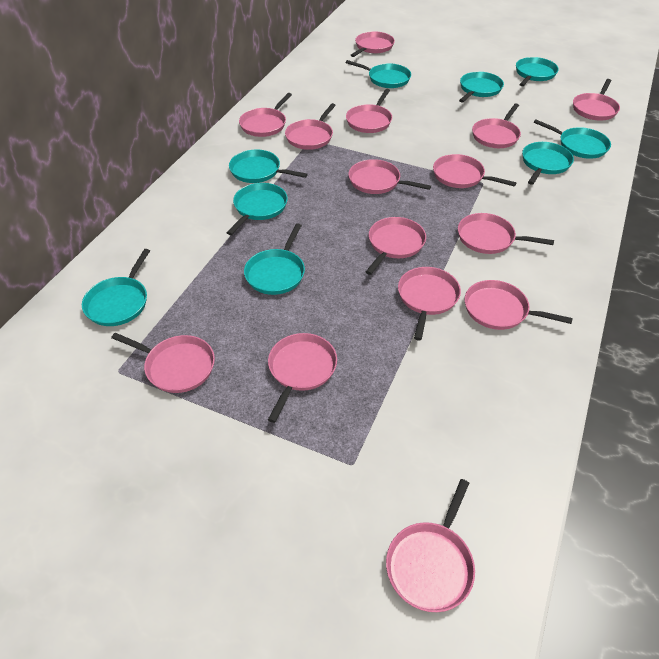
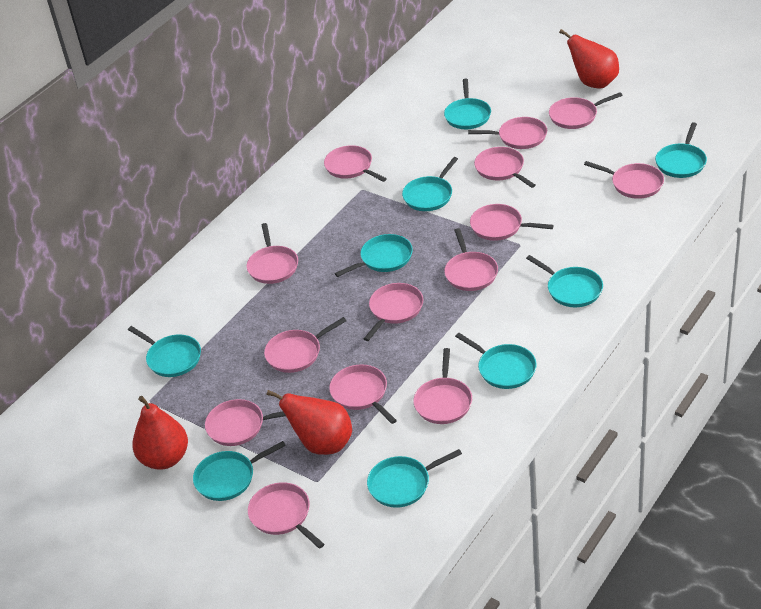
pink pan: [111,333,215,393] [239,93,292,137] [268,333,337,423] [285,103,336,150] [346,89,392,133] [349,159,431,194] [351,31,395,57] [366,217,426,275] [386,479,475,612] [398,267,461,341] [433,154,516,188] [458,213,554,254] [465,280,573,330] [472,104,521,148] [573,79,620,120] = 15 -> [205,399,286,446] [247,223,298,284] [248,482,324,549] [264,317,346,373] [324,145,387,182] [329,364,397,424] [364,283,423,341] [413,348,472,424] [444,228,498,291] [468,117,547,149] [470,204,554,241] [474,147,536,188] [549,92,623,129] [584,161,664,199] = 14
red pear: none = 0 -> [132,396,188,470] [266,390,352,455] [559,29,619,88] = 3

